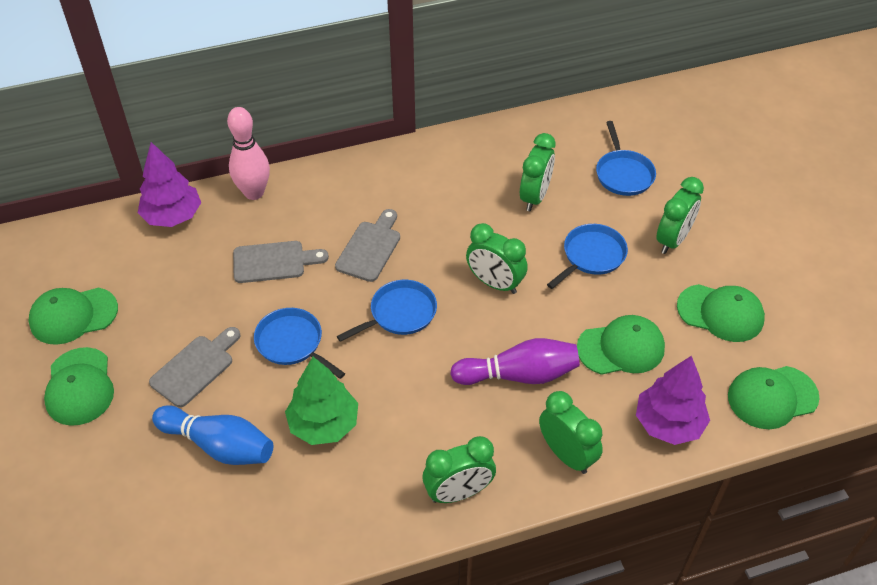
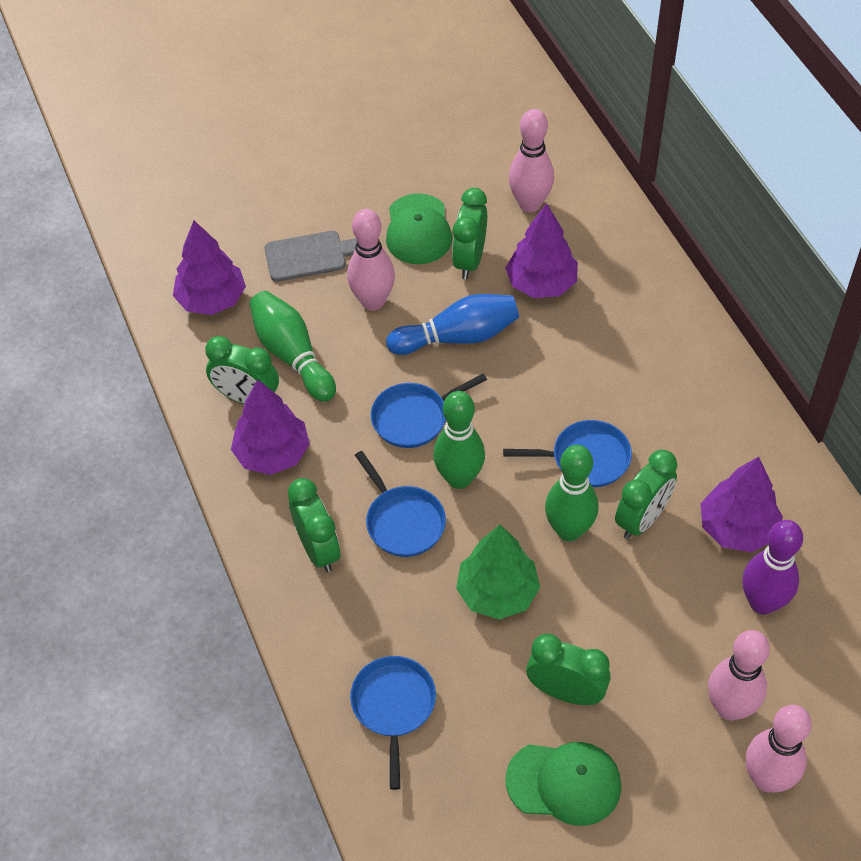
green bowling pin: none = 0 -> [249,291,336,402] [433,391,485,489] [545,445,598,541] = 3
green cap: [28,288,118,345] [44,347,114,426] [577,315,665,375] [677,284,765,342] [728,366,820,429] = 5 -> [386,194,452,264] [505,742,621,826] = 2
grey cutting board: [149,327,241,407] [233,241,329,283] [335,209,400,282] = 3 -> [264,231,357,282] = 1
pink bowling pin: [227,107,270,200] = 1 -> [347,209,395,311] [508,109,554,212] [708,630,770,721] [746,705,812,792] = 4
purple tree: [138,142,201,227] [636,355,710,445] = 2 -> [173,221,246,315] [231,379,310,475] [505,203,578,298] [701,457,783,552] = 4

